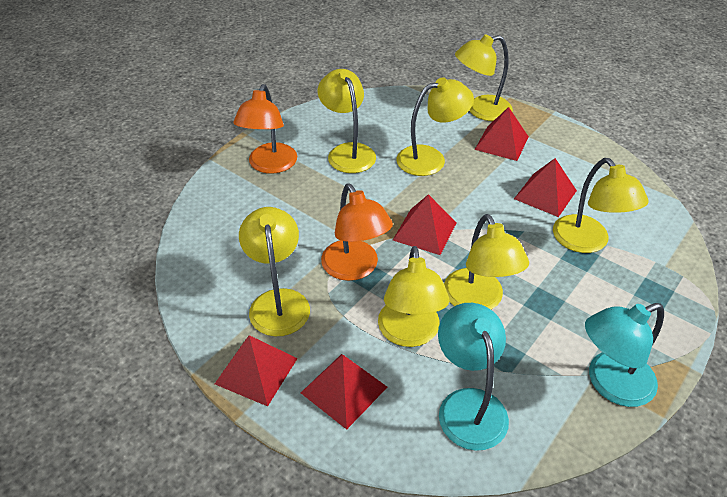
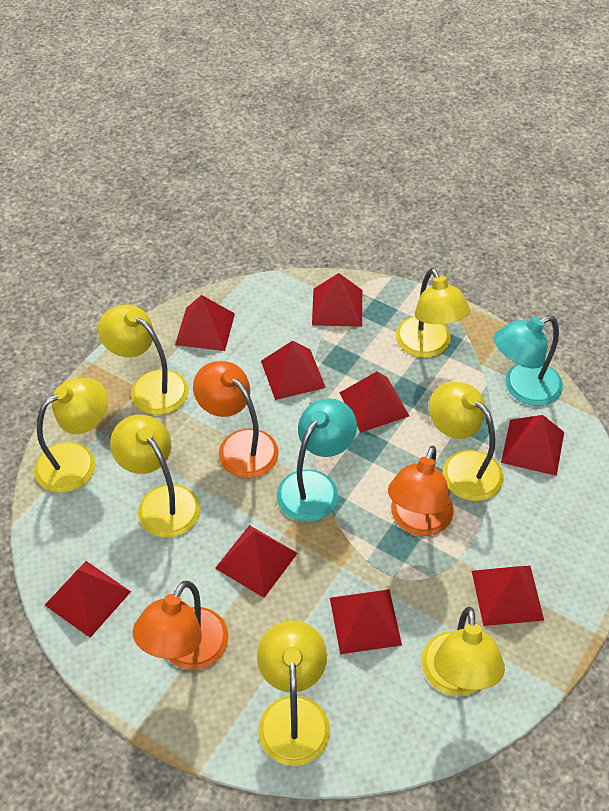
orange lamp: [234,84,297,174] [321,183,393,281] = 2 -> [133,581,229,670] [193,361,279,478] [388,446,454,536] = 3
red pyramid: [215,335,298,406] [301,354,387,430] [393,194,457,255] [475,107,529,161] [514,158,577,217] = 5 -> [45,561,131,638] [175,295,235,351] [215,525,298,598] [261,340,326,400] [312,273,362,327] [330,589,402,654] [340,371,409,433] [472,566,544,626] [501,415,564,476] = 9

